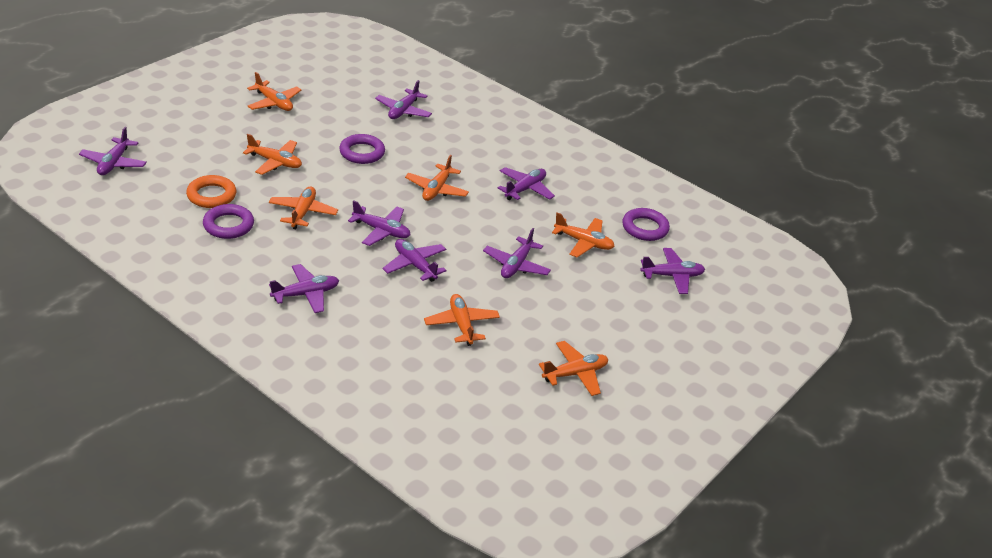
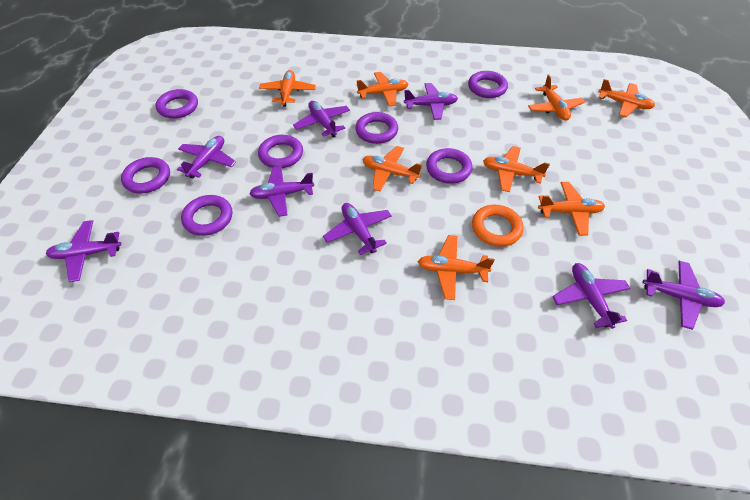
orange plane: [243,134,302,175] [247,72,302,111] [269,187,338,229] [405,155,469,201] [424,294,500,346] [539,341,608,396] [552,212,615,257] = 7 -> [259,70,316,107] [357,72,408,107] [362,146,422,191] [418,235,495,300] [483,146,550,192] [528,75,585,121] [538,182,605,236] [598,79,655,117] = 8
purple ring: [203,204,254,239] [339,134,385,164] [622,208,670,241] = 3 -> [121,157,170,194] [156,89,198,119] [181,195,232,236] [258,135,303,168] [355,112,398,144] [426,148,473,184] [468,71,508,98] = 7

